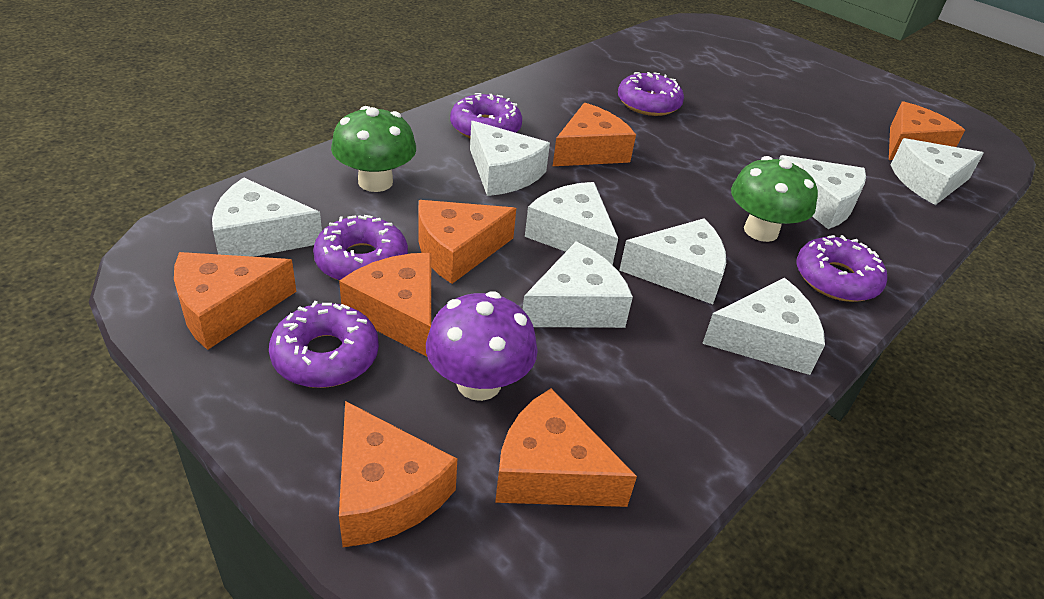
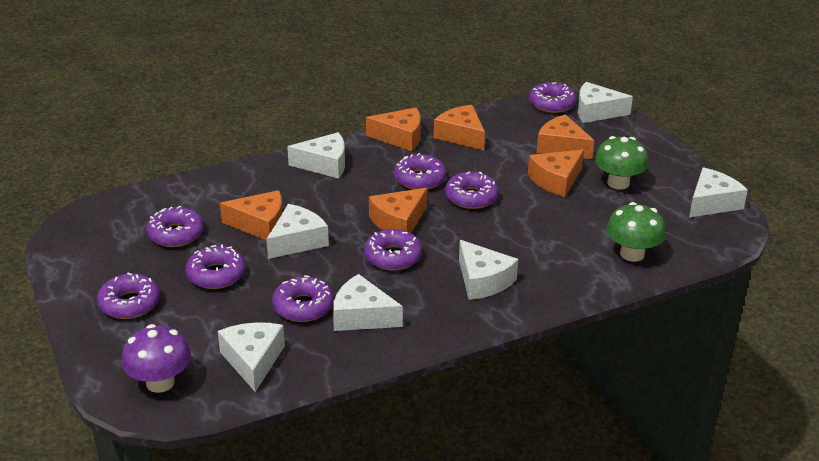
orange cheese: [174,252,296,350] [339,253,431,357] [339,401,457,547] [418,200,516,284] [495,388,637,507] [553,103,636,166] [889,101,965,160] = 7 -> [220,190,283,240] [366,108,421,151] [369,188,427,233] [434,105,485,151] [528,149,584,197] [537,114,595,159] = 6
purple donut: [269,301,379,388] [313,215,408,281] [450,93,522,139] [618,72,684,116] [797,235,887,302] = 5 -> [97,273,160,319] [146,206,204,247] [185,245,246,289] [272,275,334,322] [364,229,422,270] [394,153,446,190] [445,172,499,209] [529,82,576,113] = 8
white cheese: [212,177,322,257] [470,121,550,196] [523,241,633,328] [525,182,618,265] [619,219,726,304] [702,278,825,375] [779,155,866,229] [891,138,984,205] = 8 -> [218,322,285,392] [266,204,329,259] [287,132,345,179] [333,274,403,331] [459,240,518,300] [578,82,633,123] [689,167,748,217] = 7

